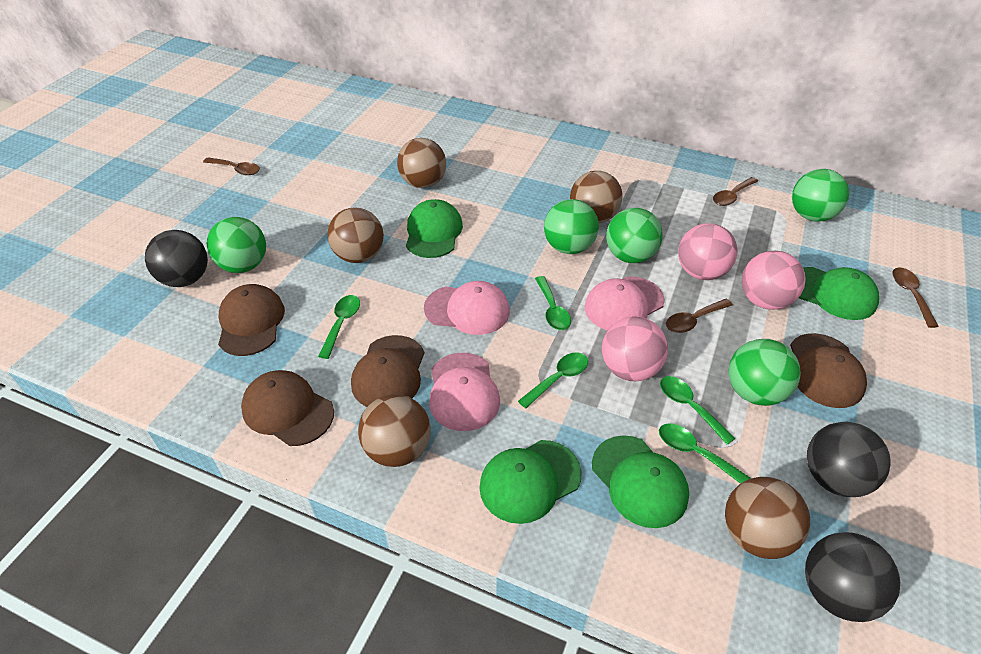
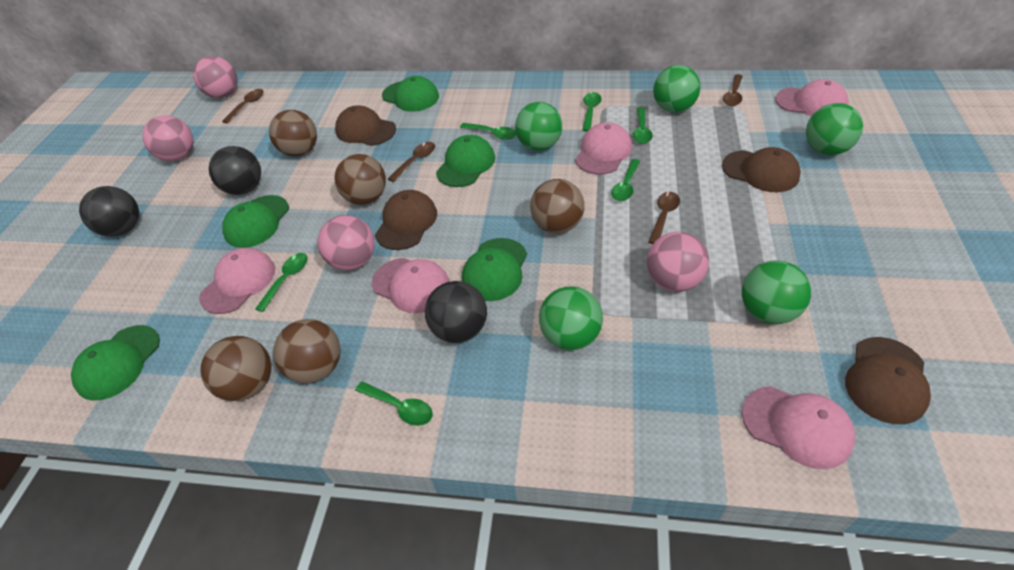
green cap: [406,199,463,258] [479,440,582,524] [592,435,689,528] [799,267,879,320] = 4 -> [71,325,160,401] [222,195,289,248] [382,76,439,112] [436,135,495,187] [462,238,527,301] = 5
green spoon: [318,295,360,359] [518,352,588,408] [535,276,571,330] [659,423,750,484] [660,376,736,445] = 5 -> [255,253,308,312] [355,381,433,426] [460,123,516,140] [582,92,602,132] [611,159,640,201] [633,107,653,144] = 6
pink ball: [602,317,668,381] [678,223,738,280] [742,251,805,310] = 3 -> [142,115,193,161] [193,56,237,98] [318,215,375,270] [647,232,709,292] = 4
pink cap: [424,281,510,335] [429,353,500,431] [585,276,665,330] = 3 -> [199,248,275,314] [372,258,450,313] [575,122,632,175] [742,386,855,469] [775,79,849,116] = 5

